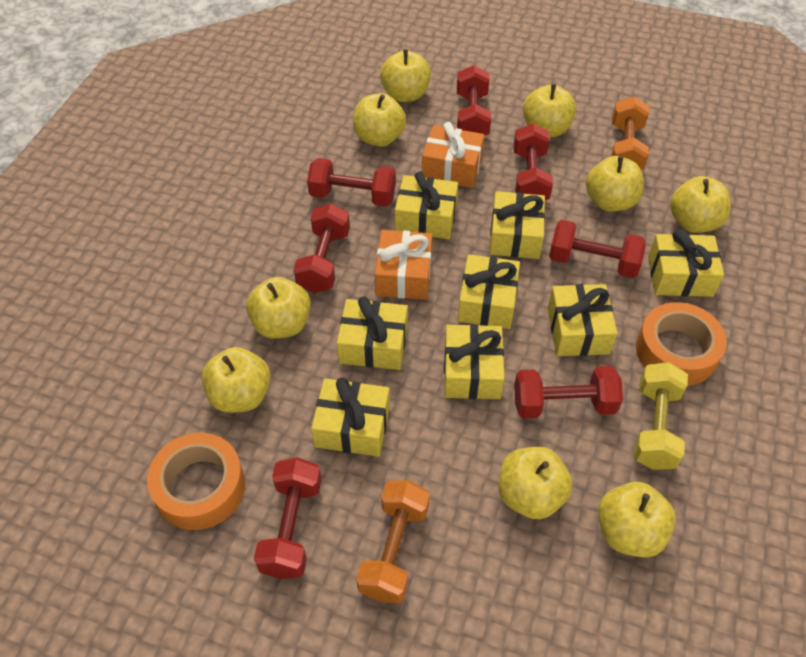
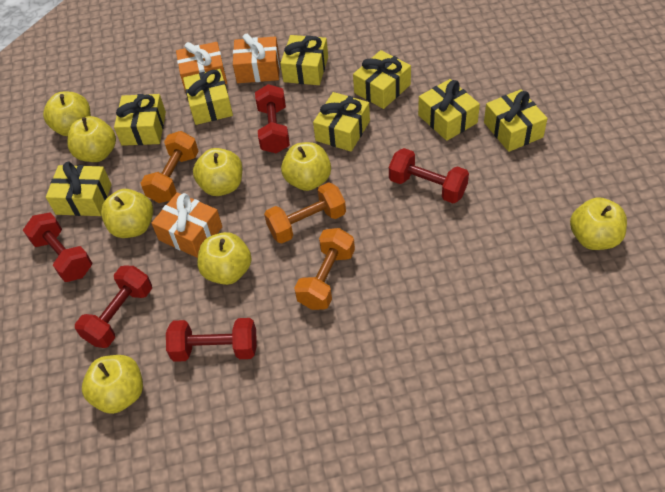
orange dumbbell: [356,480,430,603] [611,96,649,170] = 2 -> [141,131,199,203] [264,182,346,243] [294,228,355,310] = 3
orange gift: [375,230,432,300] [422,122,485,188] = 2 -> [151,192,222,258] [176,42,227,92] [233,34,280,83] = 3
orange tape: [147,433,245,530] [636,302,727,386] = 2 -> none = 0
red dumbbell: [254,457,322,579] [294,203,350,293] [307,158,396,207] [457,65,491,136] [513,123,553,200] [514,366,623,419] [549,220,646,278] = 7 -> [23,213,92,282] [75,266,152,348] [166,318,257,362] [255,84,290,153] [389,148,469,203] = 5
yellow apple: [202,347,271,413] [246,277,311,339] [353,93,406,147] [380,49,431,102] [499,447,573,519] [523,84,576,137] [586,156,644,212] [598,482,676,558] [670,176,731,233] = 9 -> [43,92,91,136] [67,116,116,162] [82,355,143,414] [101,189,153,238] [193,148,242,196] [197,232,252,285] [281,142,331,191] [570,198,627,250] = 8
yellow dumbbell: [633,362,688,470] = 1 -> none = 0

